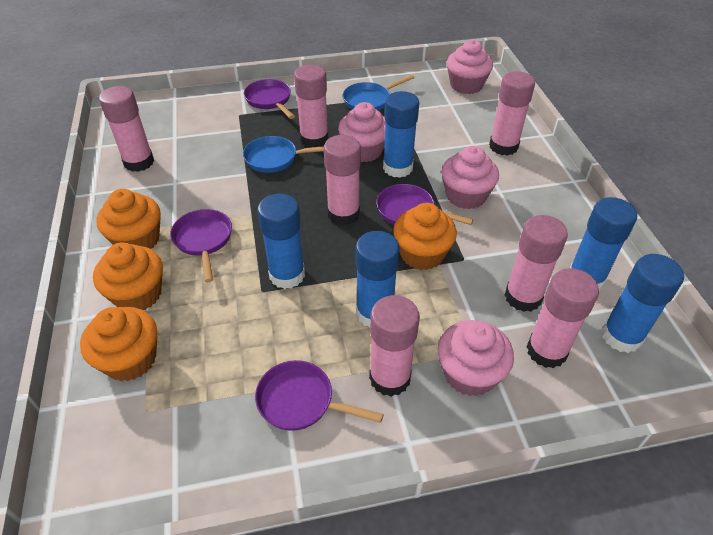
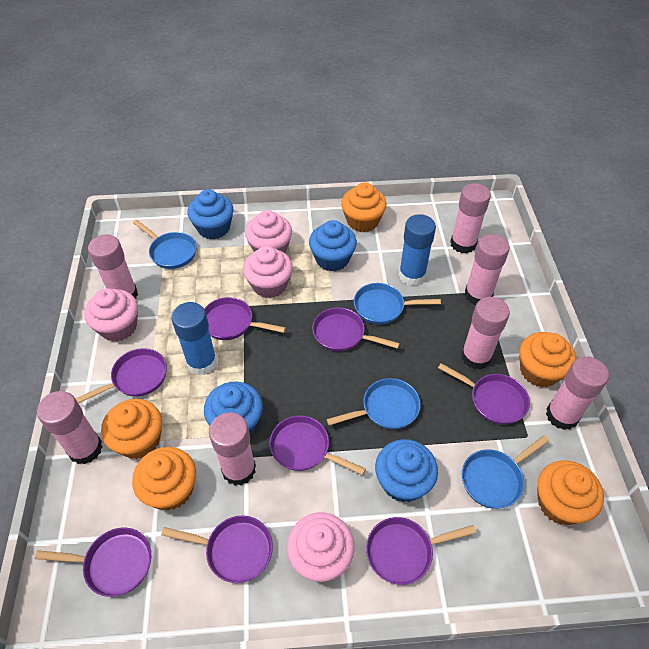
blue cupcake: none = 0 -> [187,189,234,239] [204,382,263,434] [309,220,357,271] [375,439,438,502] = 4
blue glue stick: [257,194,305,289] [355,231,400,327] [383,91,419,178] [570,197,637,291] [602,254,684,353] = 5 -> [171,302,217,375] [399,214,436,286] = 2
blue pan: [243,136,324,173] [343,74,415,111] = 2 -> [133,220,197,269] [326,378,421,430] [354,283,441,325] [462,435,549,509] = 4
orange cupcake: [80,307,157,381] [93,243,163,310] [96,189,161,249] [393,203,457,270] = 4 -> [101,399,162,459] [132,447,196,511] [341,182,387,232] [519,332,576,387] [537,460,604,525] = 5
purple pan: [170,209,232,282] [244,79,295,119] [255,360,384,431] [376,184,473,225] = 4 -> [35,527,151,597] [75,348,167,404] [161,516,273,583] [204,297,286,340] [270,415,366,475] [312,307,400,352] [366,517,477,585] [438,363,530,425] = 8

